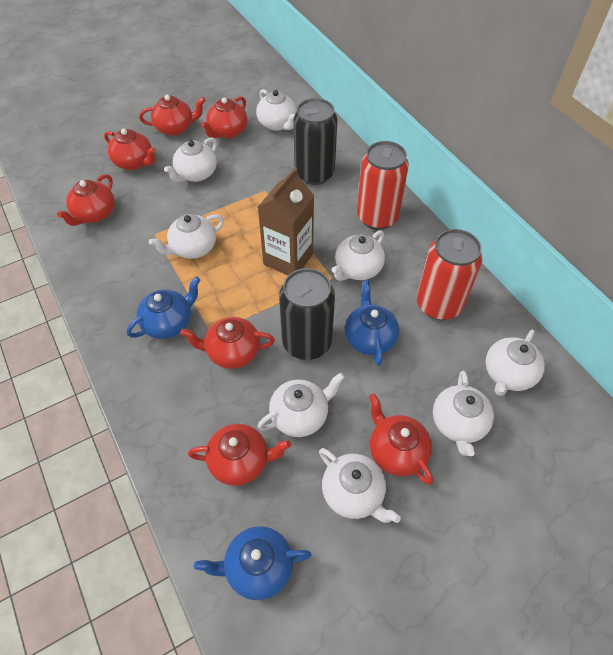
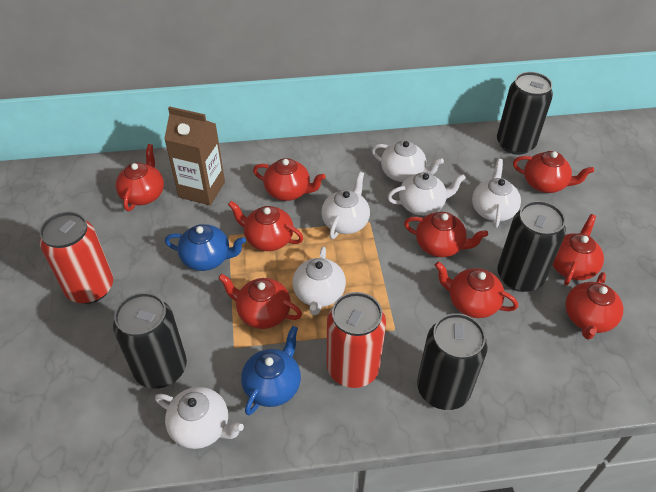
black can: [279,268,335,360] [293,98,338,185] = 2 -> [113,293,187,389] [417,313,488,410] [497,72,553,155] [497,201,566,292] = 4
blue teapot: [127,276,201,339] [194,526,312,600] [345,280,399,366] = 3 -> [165,224,246,271] [241,326,301,416] = 2
red teapot: [57,174,115,226] [104,129,156,170] [139,95,206,136] [180,317,275,369] [188,424,291,486] [201,96,247,138] [369,393,433,485] = 7 -> [115,144,164,211] [218,274,302,329] [228,201,304,251] [253,158,326,201] [404,212,488,257] [435,261,518,318] [513,151,594,193] [552,214,604,285] [565,272,623,340] = 9
white teapot: [149,214,224,259] [164,138,217,182] [256,89,297,131] [257,373,345,437] [319,448,401,523] [332,230,385,281] [433,371,494,456] [486,329,545,396] = 8 -> [155,387,244,449] [293,247,346,315] [321,172,370,239] [372,141,444,182] [387,172,466,216] [472,159,521,228] = 6

